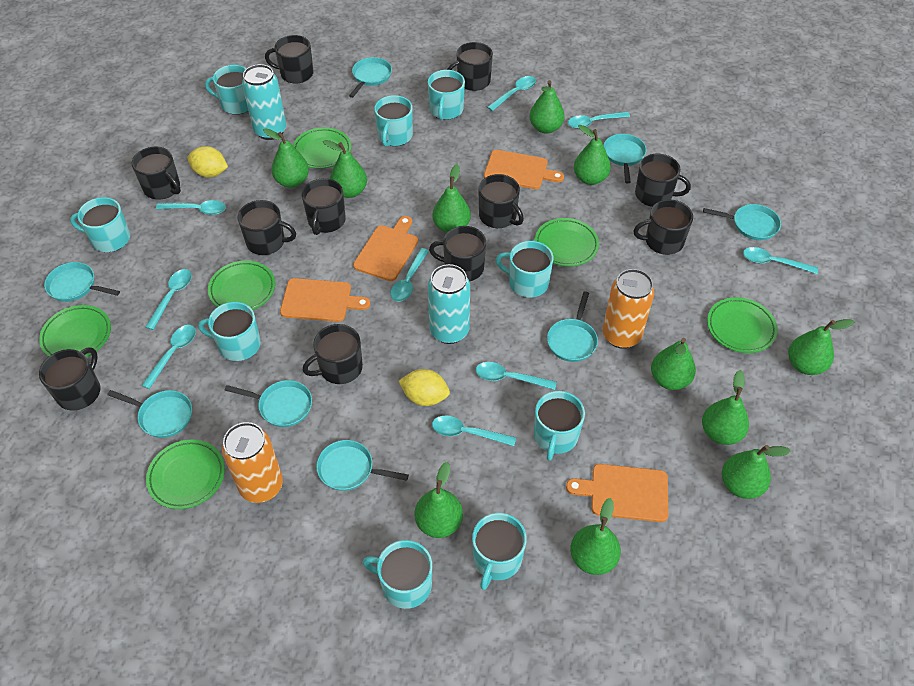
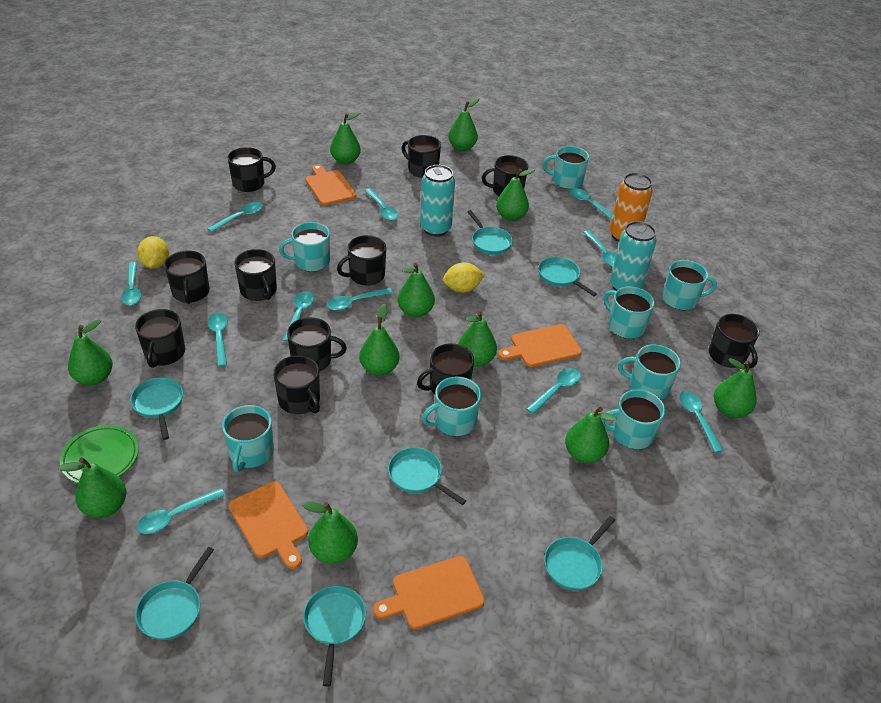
green plate: [39,305,111,357] [146,439,225,509] [208,261,275,310] [293,127,352,169] [535,218,599,267] [707,297,778,353] = 6 -> [60,425,139,483] = 1
orange can: [222,422,283,503] [603,269,654,349] = 2 -> [609,173,653,242] = 1
turquoise mug: [70,197,130,252] [198,302,261,361] [205,65,248,114] [362,540,432,609] [374,95,413,147] [428,70,465,120] [472,513,527,590] [496,241,553,298] [534,391,585,461] = 9 -> [222,405,274,472] [279,222,330,272] [422,376,481,436] [543,146,589,189] [601,389,665,449] [604,286,655,339] [618,344,681,400] [662,260,717,310] = 8
turquoise pan: [44,262,120,302] [107,390,192,438] [225,380,312,427] [316,440,409,491] [349,57,392,98] [547,291,598,362] [603,134,647,183] [703,204,781,240] = 8 -> [130,377,183,440] [135,547,214,640] [303,586,366,687] [388,447,466,505] [467,210,513,255] [538,257,597,297] [544,516,615,590] = 7
turquoise spoon: [141,325,196,389] [146,269,192,330] [156,200,226,215] [391,248,429,302] [432,415,516,446] [476,362,557,390] [487,76,536,111] [568,111,630,129] [743,247,818,274] = 9 -> [121,262,141,305] [137,488,225,534] [207,202,263,233] [207,312,228,367] [283,291,314,342] [327,288,393,310] [365,189,399,221] [527,368,581,414] [570,188,613,220] [583,230,616,267] [679,391,723,453] = 11

